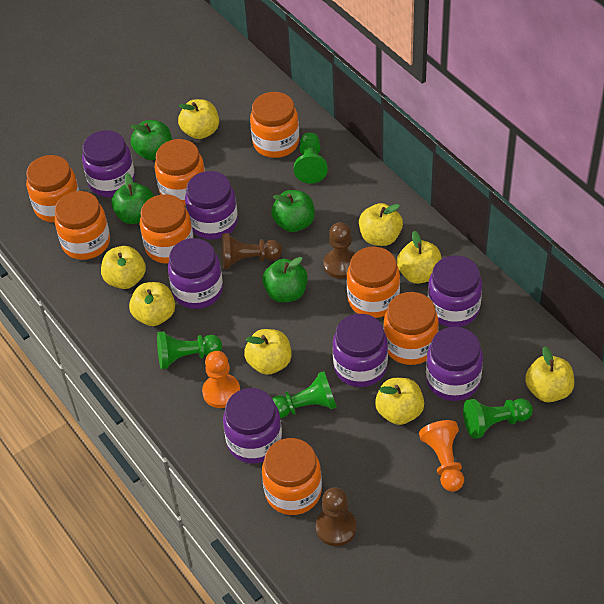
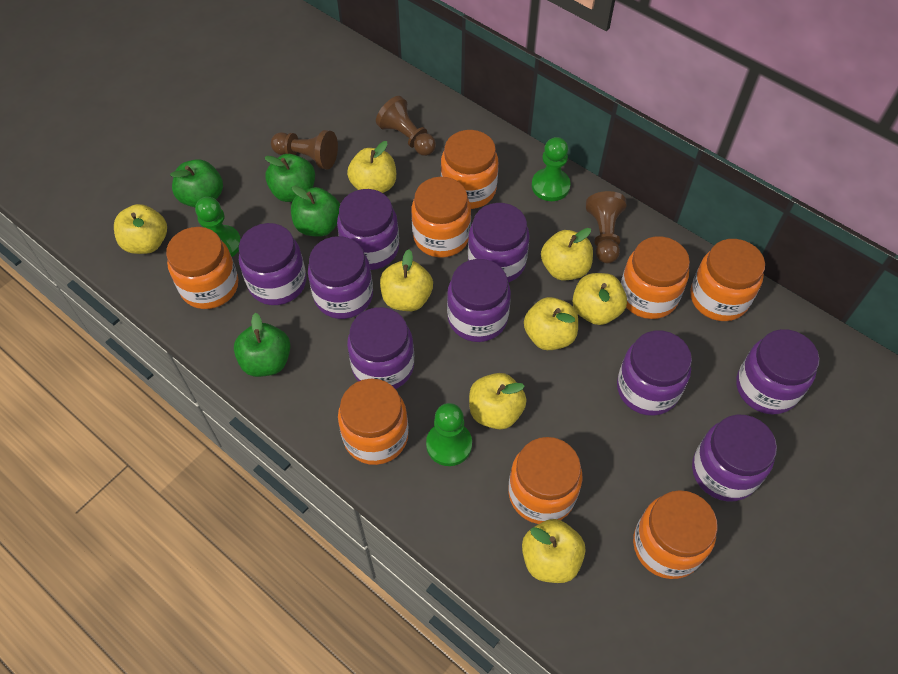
green pawn: [157,331,222,369] [272,371,337,418] [294,132,328,184] [463,398,533,439] = 4 -> [195,197,241,257] [426,403,472,466] [532,137,571,201] = 3
orange pawn: [202,351,240,408] [419,420,464,492] = 2 -> none = 0
purple jar: [82,130,135,197] [168,238,223,309] [185,171,238,240] [223,388,282,464] [332,314,388,387] [426,327,483,401] [428,255,482,327] = 7 -> [239,223,306,305] [308,236,373,319] [337,189,399,270] [347,307,414,389] [447,259,511,342] [468,203,530,283] [617,330,692,416] [692,415,777,501] [736,329,820,414] = 9

